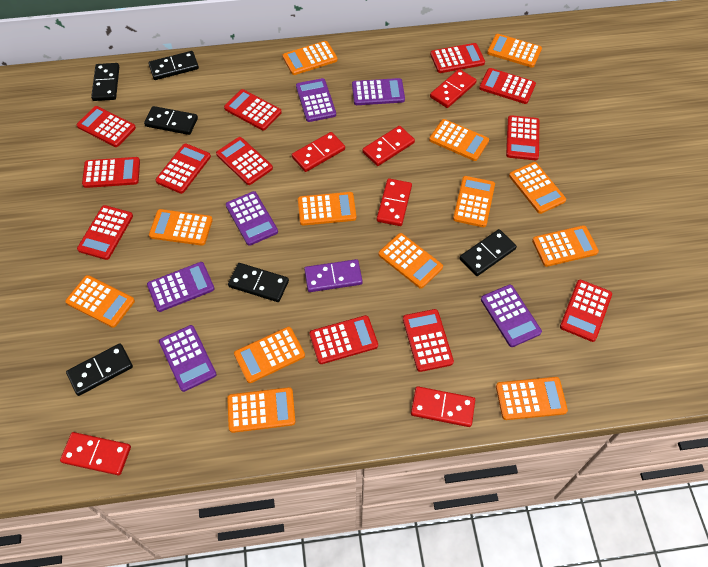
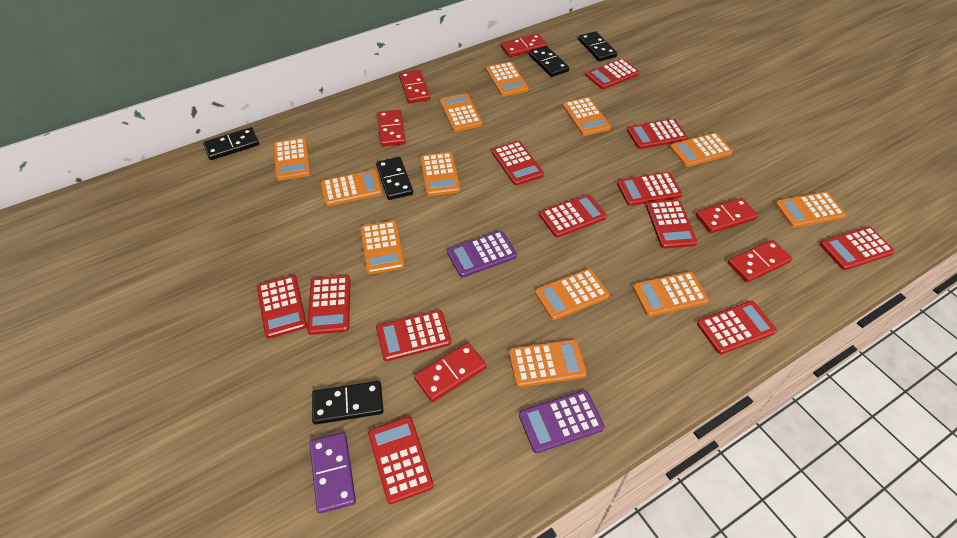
black domino: [66,343,133,396] [91,63,119,101] [144,106,198,135] [148,51,199,80] [228,263,289,302] [459,229,517,276] = 6 -> [203,128,259,160] [312,381,383,424] [376,157,413,200] [529,46,569,77] [578,31,617,61] = 5
orange calculator: [65,275,135,328] [149,209,213,246] [227,387,296,433] [234,327,305,383] [283,41,338,75] [298,192,356,226] [378,233,443,288] [429,119,489,161] [453,176,495,227] [487,34,542,67] [496,377,568,420] [509,162,566,214] [532,225,599,267] = 13 -> [274,138,310,181] [321,170,383,206] [360,220,404,274] [420,152,460,196] [440,93,482,132] [486,62,529,97] [509,339,587,387] [535,269,609,320] [563,97,611,136] [633,272,709,317] [670,133,733,167] [775,192,846,228] = 12
purple calculator: [147,262,214,312] [159,325,217,392] [226,191,278,246] [296,78,336,122] [352,78,405,105] [481,285,542,347] = 6 -> [447,231,517,277] [519,390,604,453] = 2

